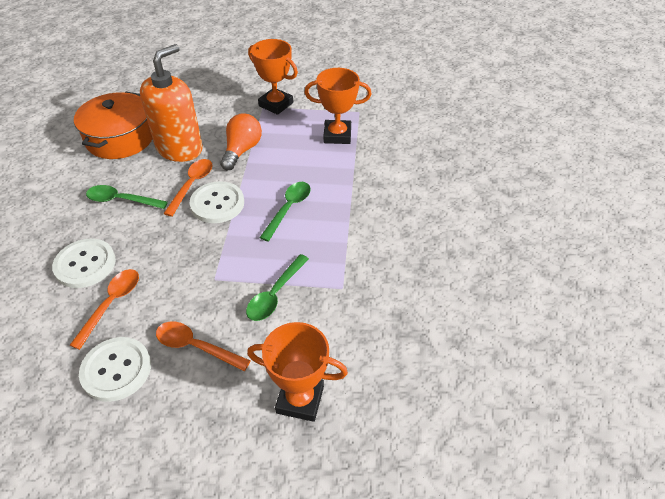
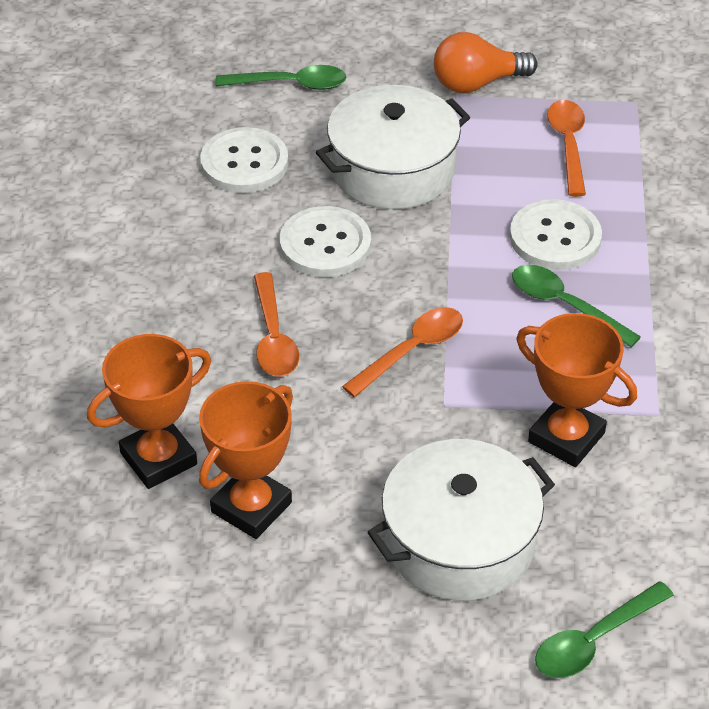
orange pot: [74,92,153,159] = 1 -> none = 0
orange soap dispenser: [140,44,203,162] = 1 -> none = 0
white pot: none = 0 -> [316,85,470,209] [368,439,555,601] = 2

